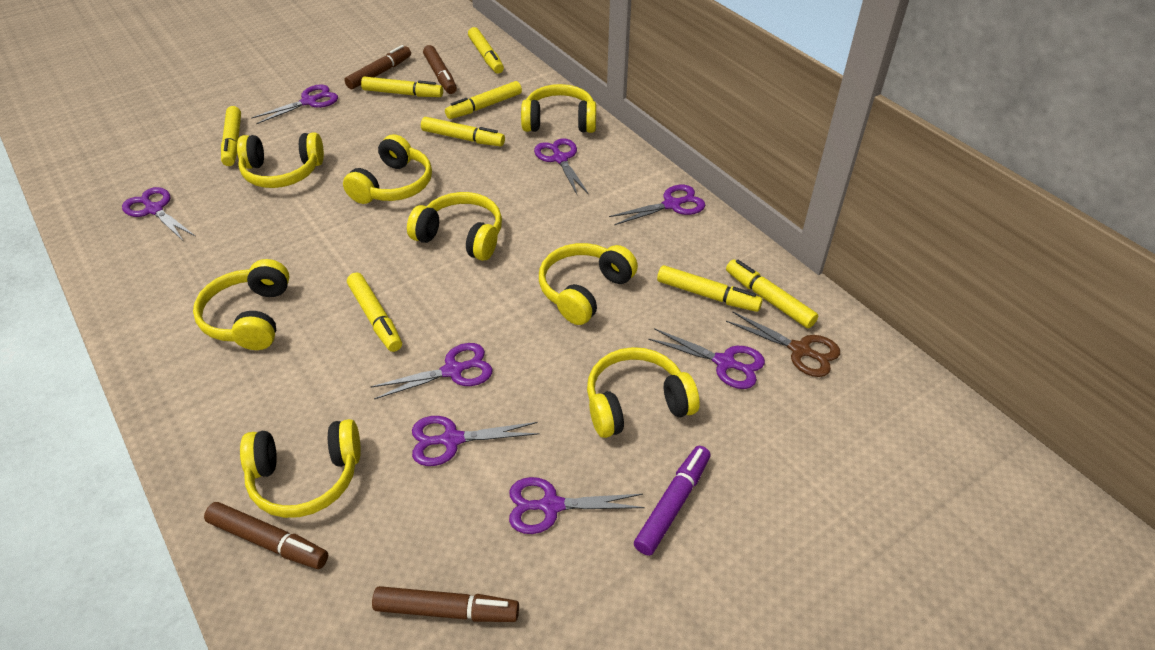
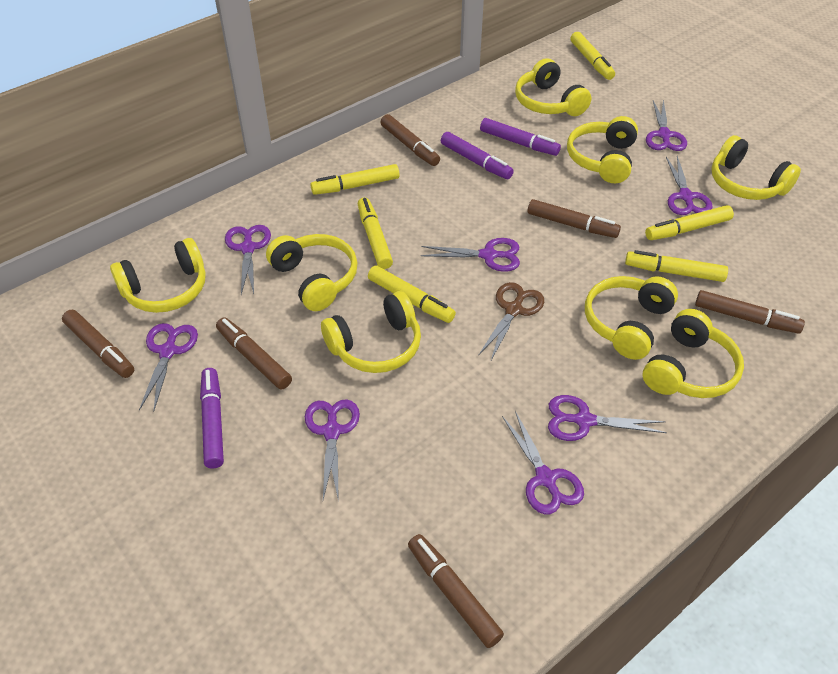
brown marker: [204,502,328,569] [344,45,411,90] [372,586,519,622] [423,45,457,94] = 4 -> [62,310,134,378] [216,318,292,390] [380,114,440,166] [408,534,504,648] [528,199,621,238] [695,290,805,334] = 6
purple marker: [634,446,710,556] = 1 -> [200,368,224,468] [441,132,514,179] [480,118,561,156] = 3
yellow marker: [221,106,241,166] [347,273,402,352] [361,76,443,97] [421,117,505,146] [445,81,522,119] [468,27,504,74] [657,265,763,312] [726,259,818,328] = 8 -> [311,164,400,195] [358,198,393,269] [368,265,456,323] [570,32,615,80] [625,250,728,282] [645,205,734,240] = 6

